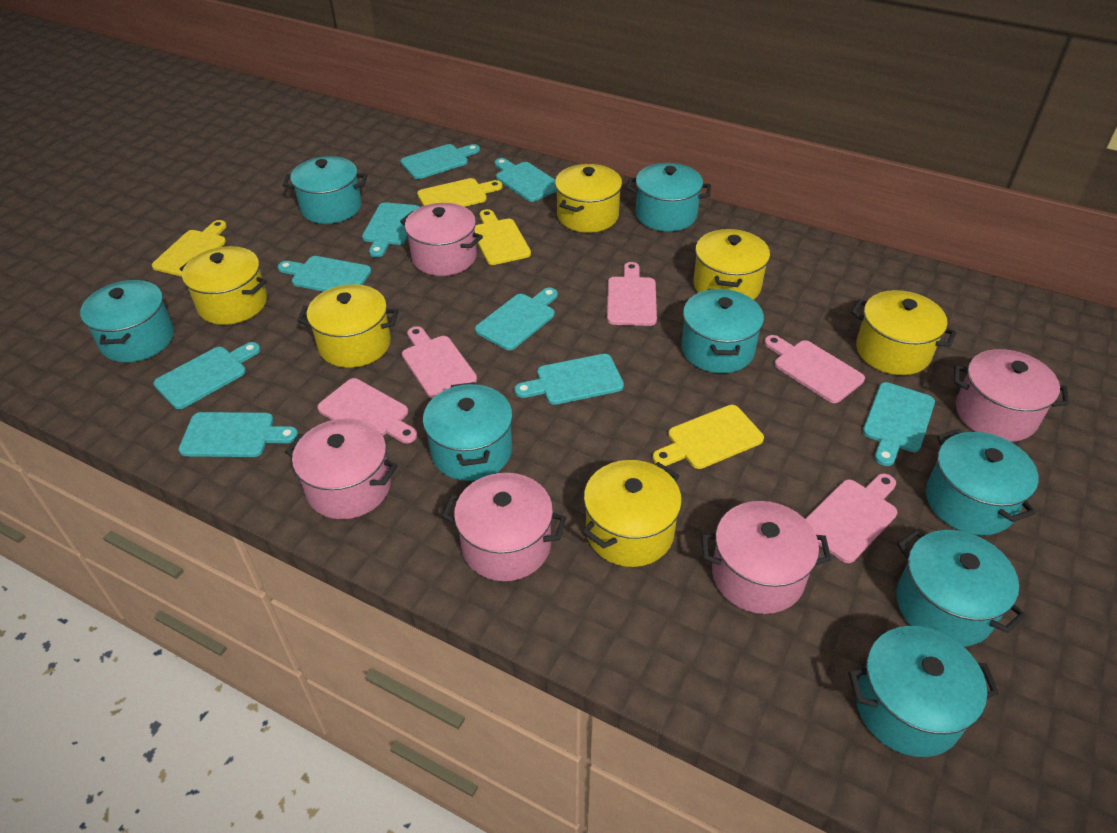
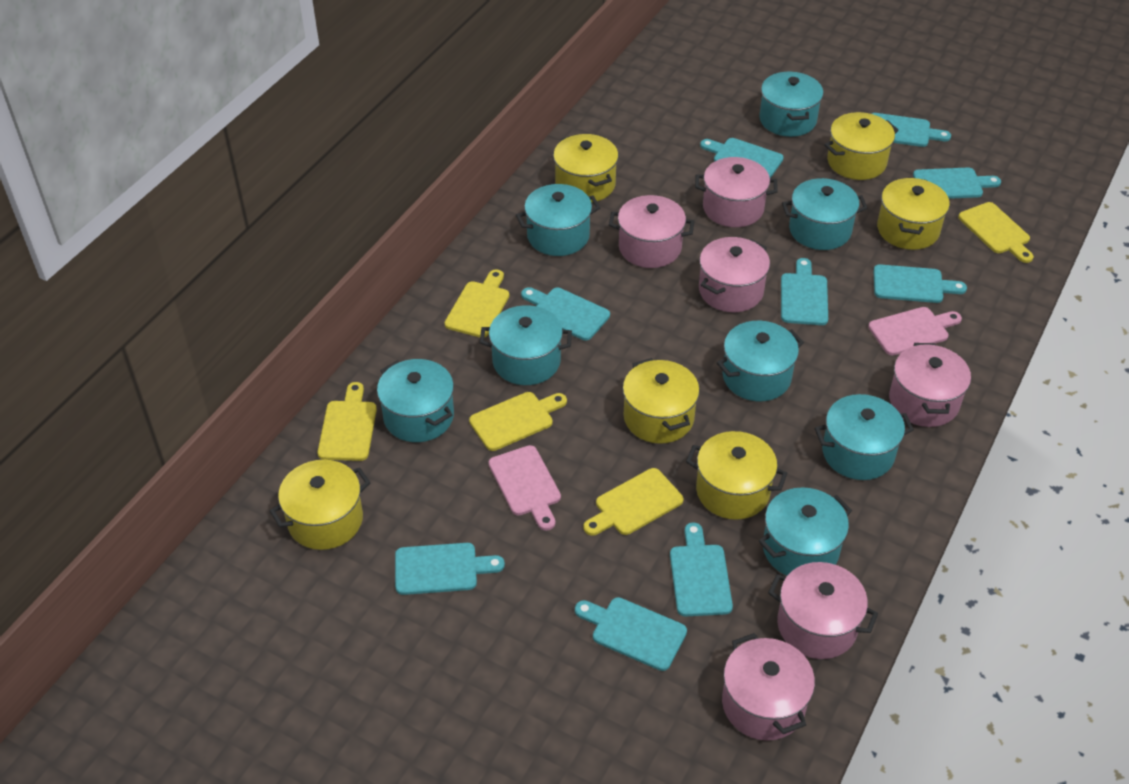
pink cutting board: [317,378,417,443] [402,326,477,398] [607,262,657,326] [764,335,865,403] [805,474,897,563] = 5 -> [489,445,561,531] [868,307,962,355] = 2
pink pot: [285,418,398,519] [400,203,483,276] [442,473,567,581] [701,501,831,614] [954,349,1069,442] = 5 -> [609,195,695,268] [695,157,778,227] [699,237,770,312] [722,633,815,741] [768,562,878,659] [889,343,971,427] = 6
yellow cutting board: [152,220,227,277] [417,178,502,207] [475,209,531,265] [653,405,764,469] = 4 -> [317,382,377,461] [445,269,509,337] [469,392,567,451] [584,468,683,536] [958,202,1034,263] = 5

